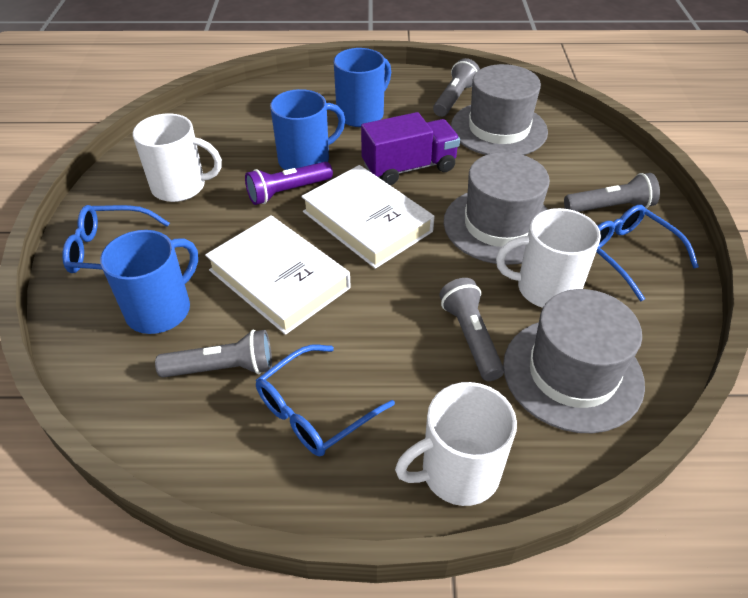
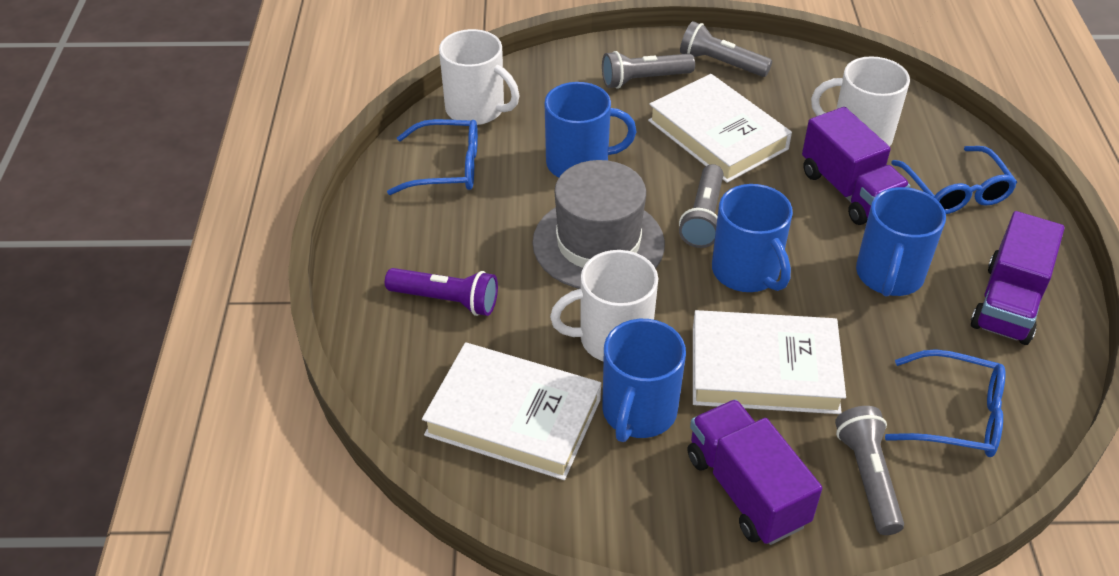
blue mug: [100,230,198,334] [270,89,345,170] [334,48,391,127] = 3 -> [544,82,636,178] [602,319,686,442] [712,184,793,292] [856,187,946,297] = 4
grey hat: [444,152,550,265] [451,64,548,155] [503,289,645,433] = 3 -> [532,160,665,289] = 1
purple truck: [361,112,460,185] = 1 -> [688,399,822,545] [802,107,911,225] [971,211,1065,345] = 3
white book: [205,215,351,335] [301,165,435,269] = 2 -> [422,342,601,480] [648,74,792,183] [693,310,846,414] = 3

